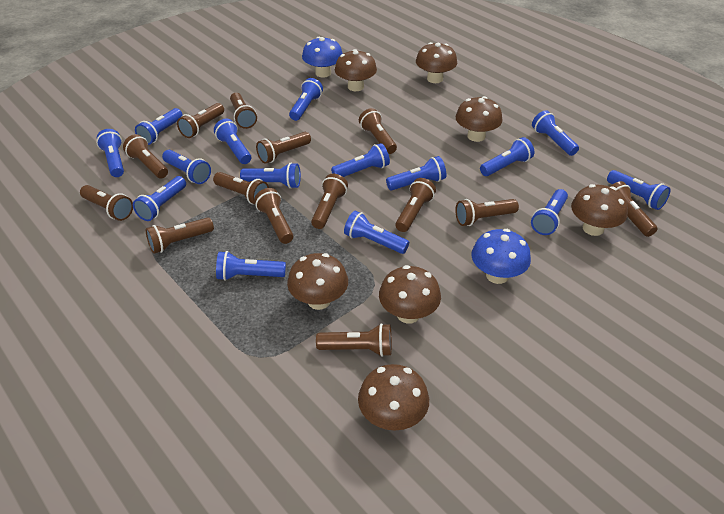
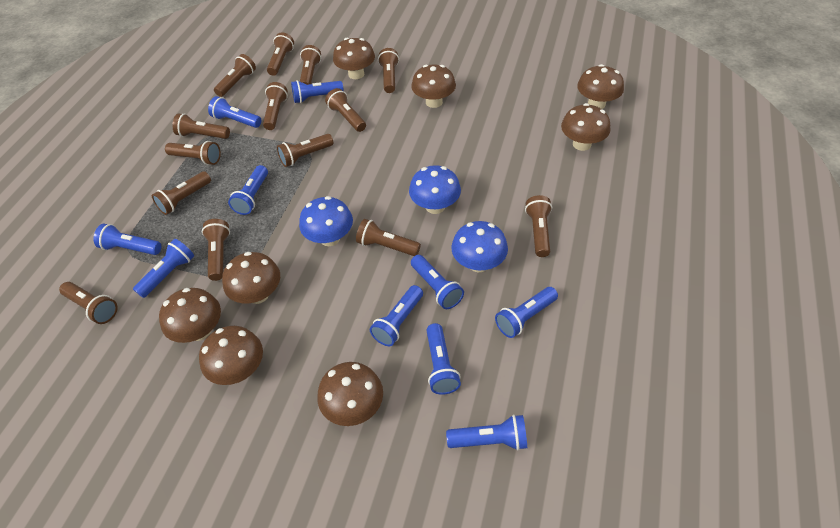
blue flashlight: [96,129,124,177] [133,176,186,221] [135,108,183,145] [162,150,211,184] [214,119,251,164] [216,251,286,281] [240,163,301,189] [289,78,323,121] [331,143,390,177] [344,211,409,254] [386,156,446,191] [480,137,534,176] [531,189,568,235] [532,110,579,156] [607,170,670,210] = 15 -> [93,224,161,255] [133,239,194,298] [208,96,261,128] [228,165,268,215] [291,80,344,103] [370,285,423,346] [411,255,464,309] [426,323,461,395] [446,414,527,451] [495,287,558,338] = 10
blue mushroom: [302,37,343,78] [471,229,531,284] = 2 -> [299,196,353,246] [409,165,461,214] [451,221,508,272] = 3
brown mushroom: [287,253,348,310] [335,49,377,91] [358,364,429,431] [379,265,441,324] [416,42,457,83] [455,96,502,142] [571,184,628,236] = 7 -> [159,288,221,343] [199,326,263,385] [222,252,280,304] [317,362,383,426] [333,38,375,79] [411,65,456,108] [561,103,611,151] [577,64,624,109] = 8

